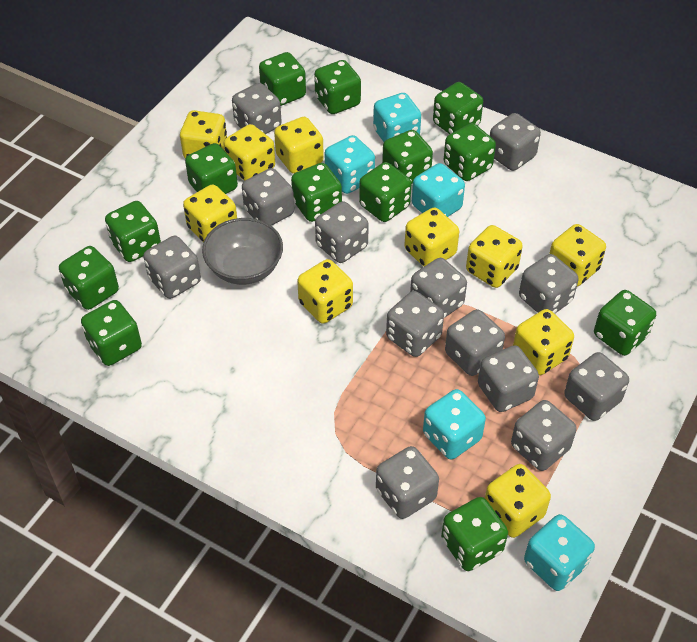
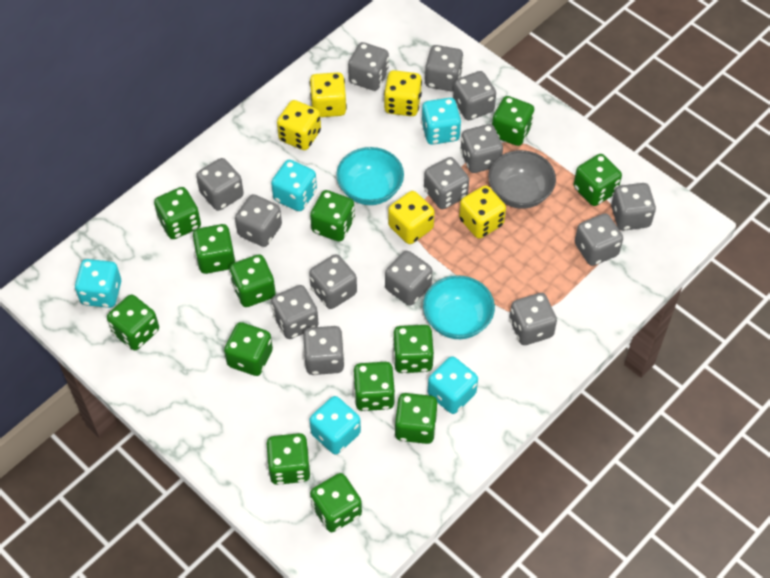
grey dice: [143,236,201,299] [232,83,282,134] [242,168,294,226] [315,201,369,263] [376,446,439,519] [386,291,444,357] [410,258,467,318] [445,309,505,376] [478,345,539,412] [490,113,541,171] [511,400,577,471] [519,254,579,314] [564,352,629,421] = 13 -> [196,158,244,211] [235,194,282,247] [271,285,319,339] [303,326,345,375] [309,254,357,309] [348,42,389,91] [385,251,432,306] [424,157,469,209] [425,45,464,91] [453,71,496,120] [460,124,503,173] [509,293,557,345] [575,213,623,266] [611,183,656,231] = 14
turquoise bowl: none = 0 -> [336,147,404,205] [423,275,495,339] = 2
yellow dice: [180,110,227,159] [183,184,237,243] [224,124,275,181] [274,117,324,174] [297,259,353,324] [404,208,459,267] [466,225,523,288] [485,464,551,538] [513,309,574,375] [549,224,606,287] = 10 -> [277,100,321,150] [309,72,347,117] [384,70,422,116] [388,191,435,244] [459,185,506,239] = 5

